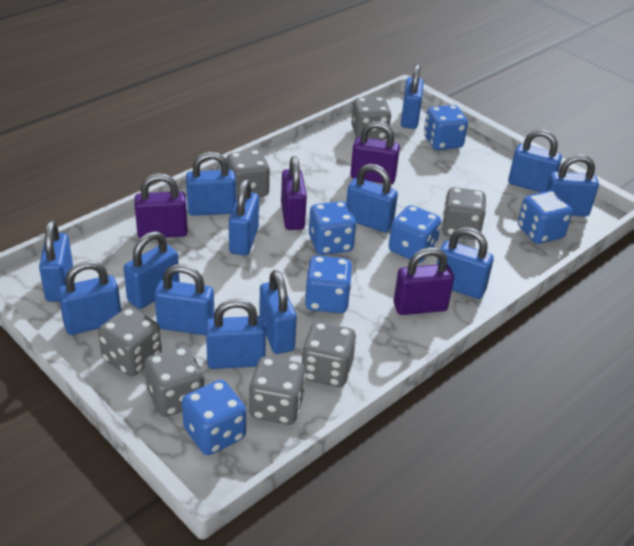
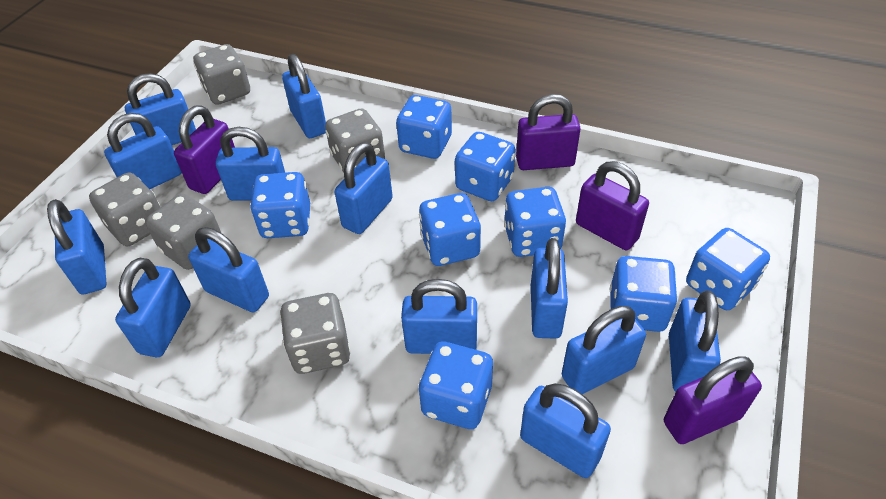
blue dice: [182,380,246,455] [305,256,352,313] [309,201,356,255] [389,205,441,263] [424,105,468,150] [518,191,572,244] = 6 -> [250,172,310,238] [396,95,452,159] [419,193,481,266] [419,342,493,429] [455,132,515,201] [504,187,566,257] [610,256,678,332] [686,228,770,310] = 8
grey dice: [98,307,162,376] [144,346,204,417] [226,150,270,200] [249,357,306,425] [302,322,356,387] [351,97,391,140] [442,187,486,240] = 7 -> [89,172,160,246] [145,194,221,270] [193,44,250,105] [280,293,351,374] [325,109,385,172] = 5

